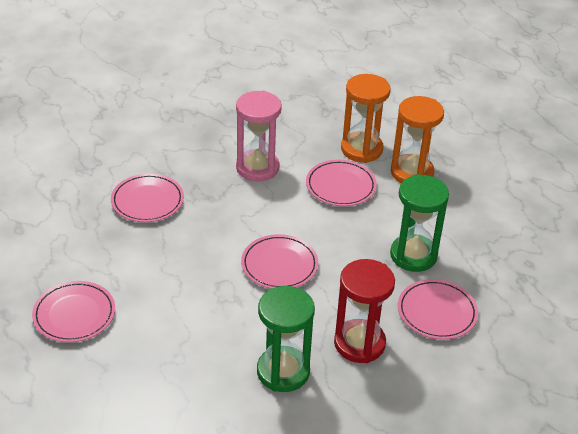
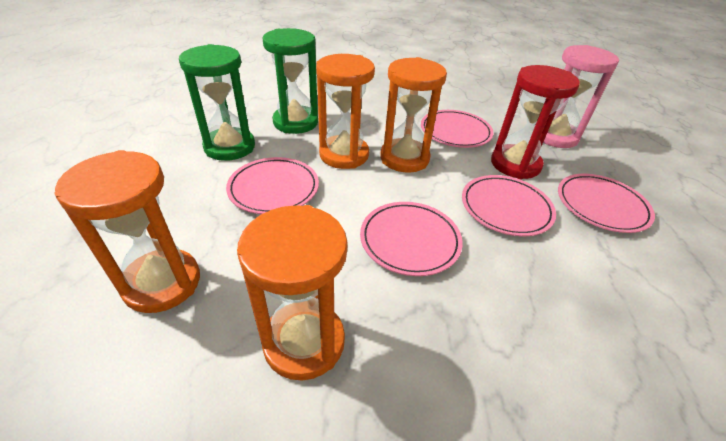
orange hourglass: [341,74,391,163] [391,96,444,183] = 2 -> [54,150,200,313] [237,205,348,380] [316,54,375,169] [380,57,447,173] = 4

